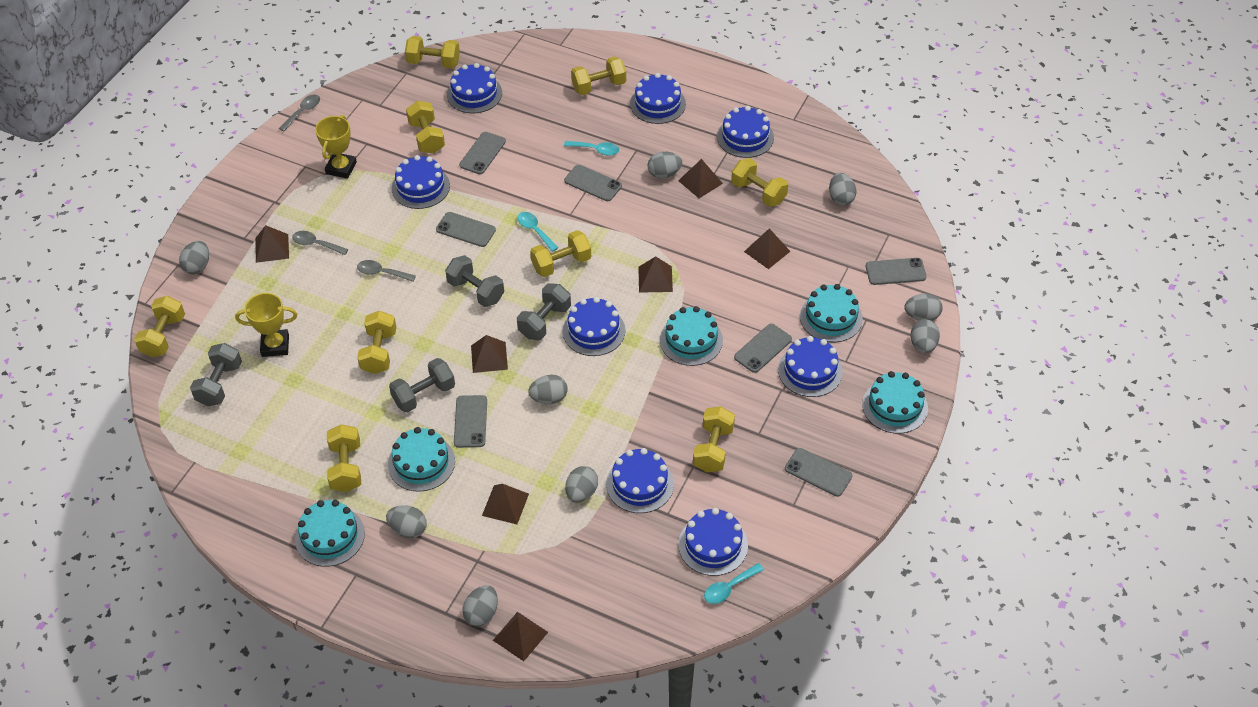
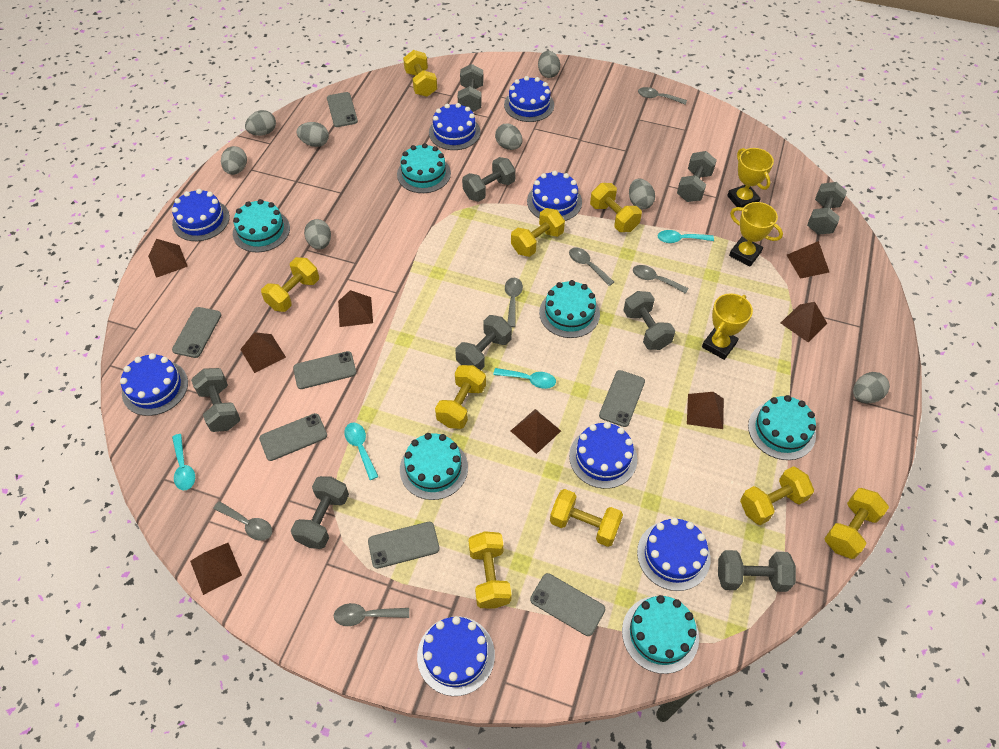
brown pyramid: [255,225,289,263] [471,335,508,373] [482,484,529,524] [493,612,548,661] [638,256,673,293] [678,159,723,198] [744,228,790,269] = 7 -> [148,239,188,278] [190,543,242,595] [240,332,286,373] [338,290,373,327] [511,409,561,454] [687,392,724,429] [781,302,827,342] [787,241,829,279] = 8
grey dumbbell: [190,343,242,406] [389,358,455,413] [445,255,504,307] [517,283,571,340] = 4 -> [191,368,240,432] [291,476,349,549] [455,315,512,370] [458,64,484,112] [462,157,516,202] [623,291,675,350] [677,151,717,202] [718,550,796,592] [807,182,847,235] = 9
grey egg: [179,241,209,275] [386,506,427,538] [462,585,498,627] [528,375,568,404] [565,466,598,503] [648,152,682,178] [829,173,856,205] [904,293,943,321] [911,319,940,353] = 9 -> [221,146,247,175] [245,110,276,136] [297,122,329,147] [304,219,331,249] [495,124,522,150] [538,51,560,78] [629,178,655,209] [853,372,890,403] = 8
grey spoon: [279,95,320,131] [292,231,348,255] [357,260,416,282] = 3 -> [213,501,272,541] [333,603,409,626] [505,278,523,327] [569,247,614,286] [633,265,689,294] [638,87,687,105] = 6
turquoise cake: [295,500,365,567] [388,427,455,492] [660,306,723,366] [800,284,863,342] [862,371,928,434] = 5 -> [233,199,290,252] [397,143,451,193] [400,433,468,500] [539,280,600,338] [622,595,699,674] [748,395,816,460] = 6
turquoise spoon: [517,212,558,252] [564,141,619,156] [704,563,764,604] = 3 -> [172,434,195,490] [344,422,379,480] [493,368,556,389] [658,230,714,243] = 4
yellow trophy: [235,293,297,357] [315,115,357,179] = 2 -> [702,293,753,360] [727,148,774,208] [729,202,783,266] = 3

